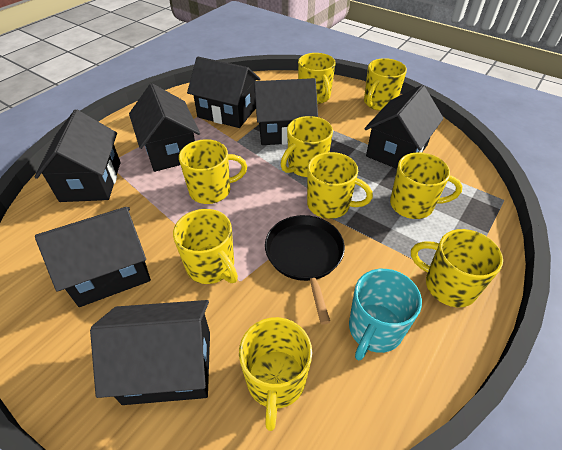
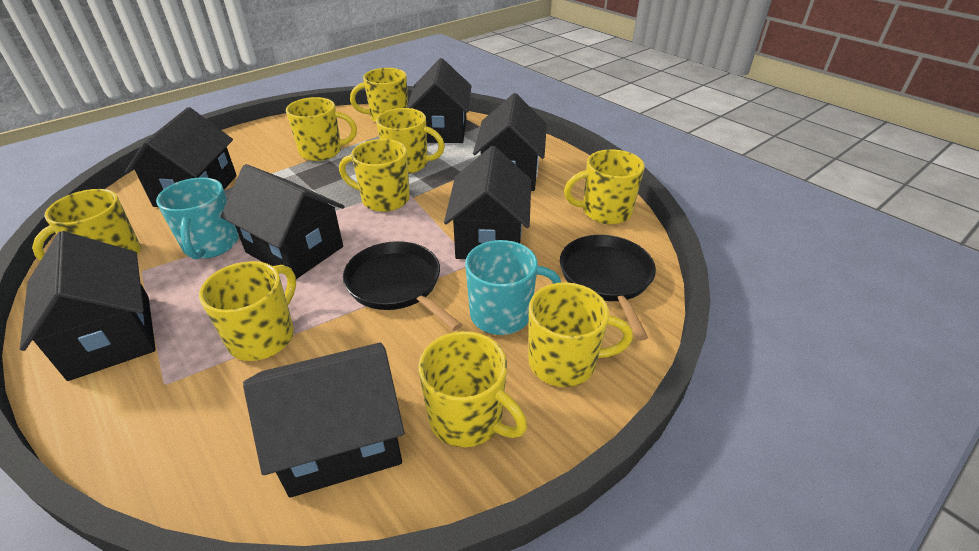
black pan: [265,215,345,325] = 1 -> [343,241,462,331] [560,235,656,341] = 2
turquoise mug: [349,269,422,360] = 1 -> [156,178,239,260] [465,240,561,335] = 2

